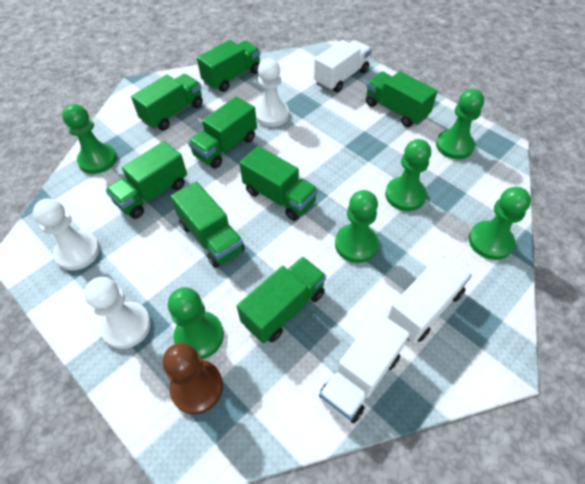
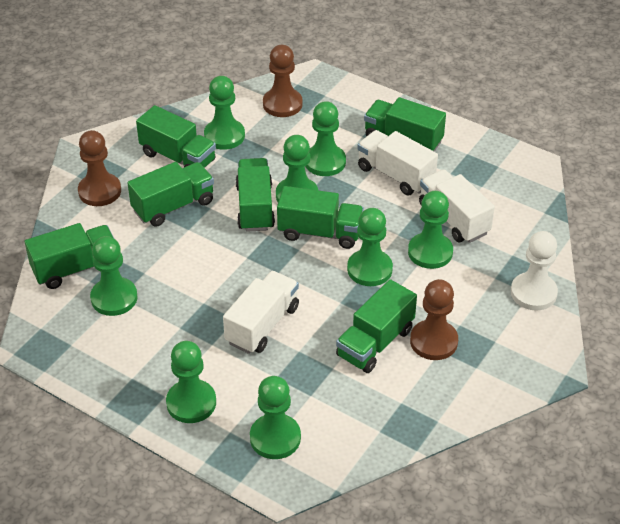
brown pawn: [163,343,223,414] = 1 -> [78,130,121,206] [263,45,303,117] [410,279,458,360] = 3
green pawn: [62,104,117,174] [168,287,224,359] [335,190,379,263] [385,139,431,211] [436,89,484,159] [469,187,531,260] = 6 -> [90,236,137,316] [166,341,216,423] [204,76,245,150] [250,376,301,459] [276,135,318,202] [305,101,346,176] [347,208,393,286] [408,191,453,269] = 8
green truck: [105,141,187,219] [131,74,203,130] [170,181,245,268] [188,96,257,169] [197,40,260,92] [237,257,326,343] [239,146,318,221] [366,71,437,127] = 8 -> [25,223,114,289] [128,162,214,227] [136,105,216,168] [236,158,275,232] [277,186,364,249] [336,279,417,373] [364,97,446,152] = 7
white pawn: [33,198,100,270] [84,277,151,349] [255,58,289,127] = 3 -> [511,231,558,311] = 1

